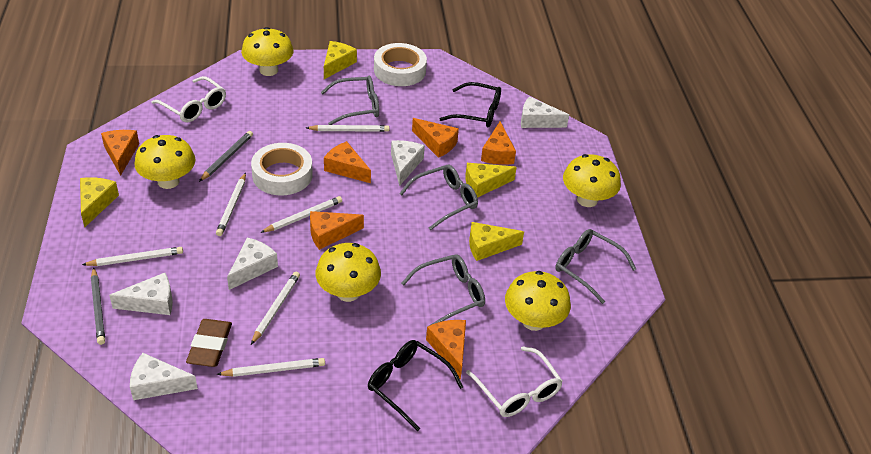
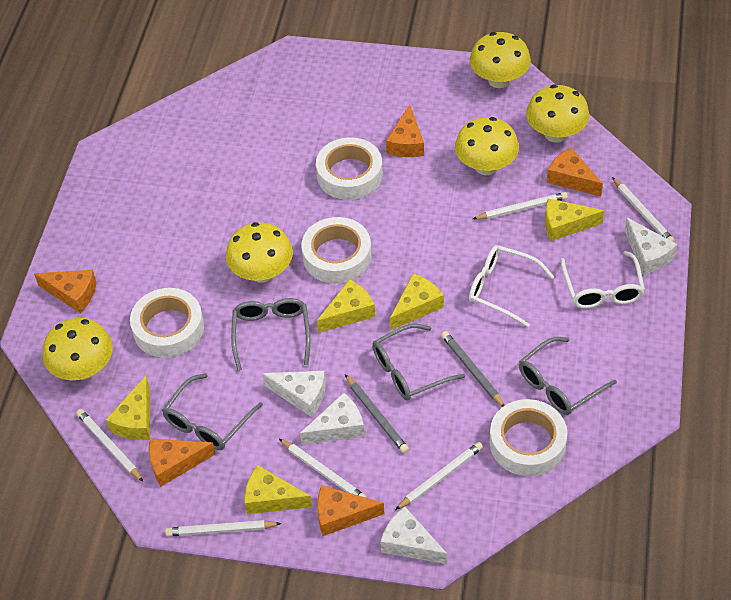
black glasses: [368,340,463,431] [440,82,501,127] = 2 -> none = 0
brown eraser: [186,319,232,367] = 1 -> none = 0
orange cheese: [101,130,139,176] [310,211,364,250] [324,141,371,183] [412,118,459,158] [426,320,466,380] [481,122,516,165] = 6 -> [34,270,97,313] [149,439,216,487] [317,485,384,536] [386,105,424,157] [547,148,603,197] = 5
white cheese: [109,273,173,315] [130,353,198,400] [227,238,278,290] [391,140,425,186] [521,97,569,128] = 5 -> [262,371,326,417] [300,393,365,445] [380,507,447,564] [624,217,677,275] = 4
white tape: [251,143,313,195] [374,43,427,86] = 2 -> [130,288,204,358] [301,217,371,283] [316,137,383,200] [490,399,567,476] = 4
yellow cheese: [80,177,119,227] [324,41,357,79] [465,163,517,198] [469,222,524,261] = 4 -> [106,376,150,440] [244,465,312,514] [317,279,375,333] [390,273,444,330] [545,198,604,241] = 5

